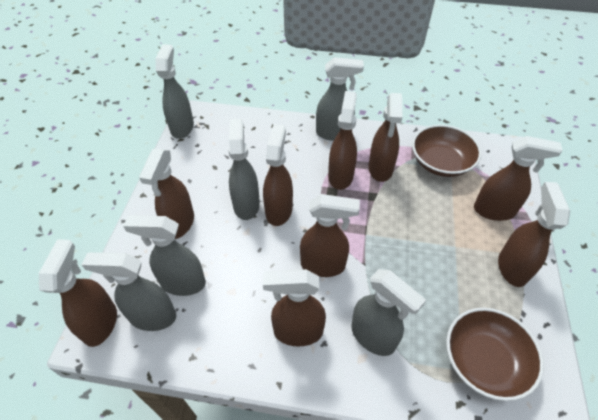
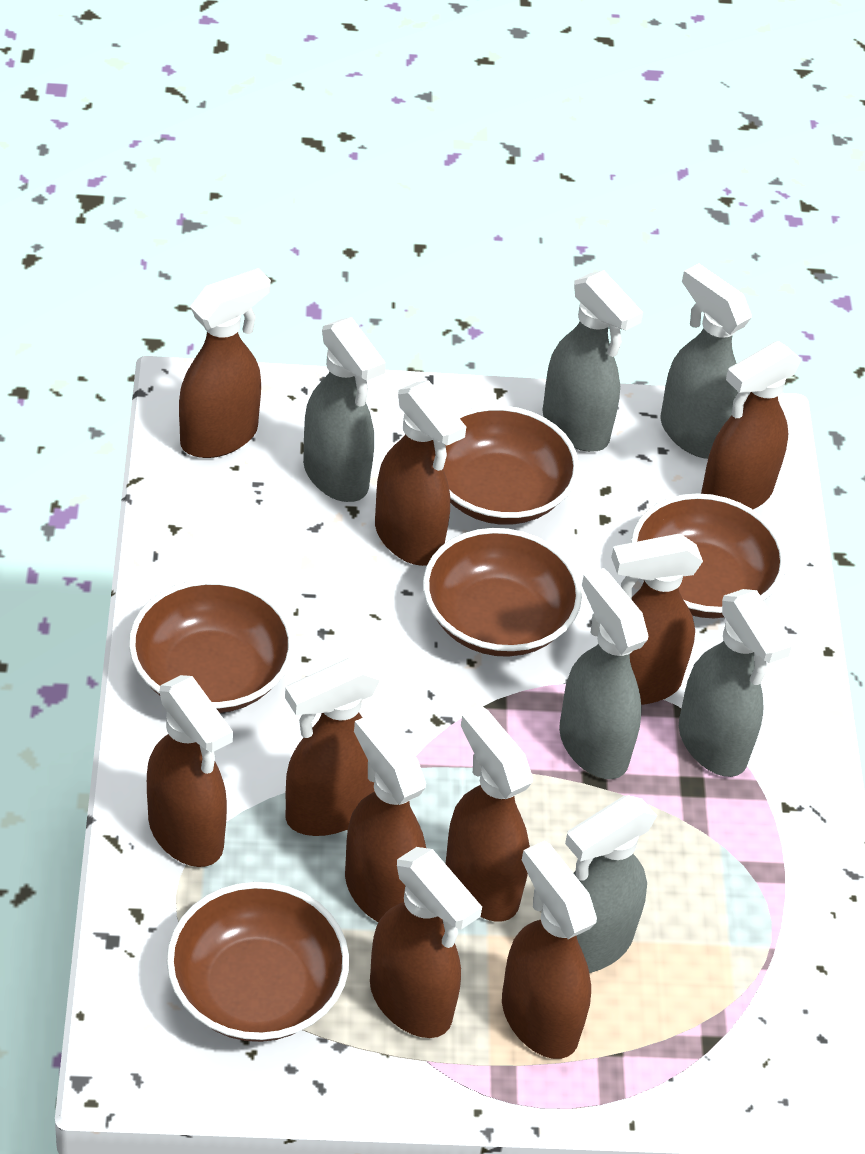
brown bowl: [412,125,482,177] [446,308,544,401] = 2 -> [129,579,294,713] [167,882,349,1042] [423,528,582,657] [443,405,579,525] [631,493,786,618] = 5
brown spray bottle: [39,239,117,347] [139,149,194,239] [263,124,293,226] [263,269,326,347] [300,194,360,277] [328,91,357,190] [368,93,402,182] [474,136,563,221] [498,182,570,287] = 9 -> [147,675,233,867] [179,268,271,458] [285,658,380,836] [345,712,426,922] [370,847,482,1038] [375,380,466,566] [446,707,533,922] [502,841,597,1059] [611,534,703,705] [701,341,802,509] = 10

